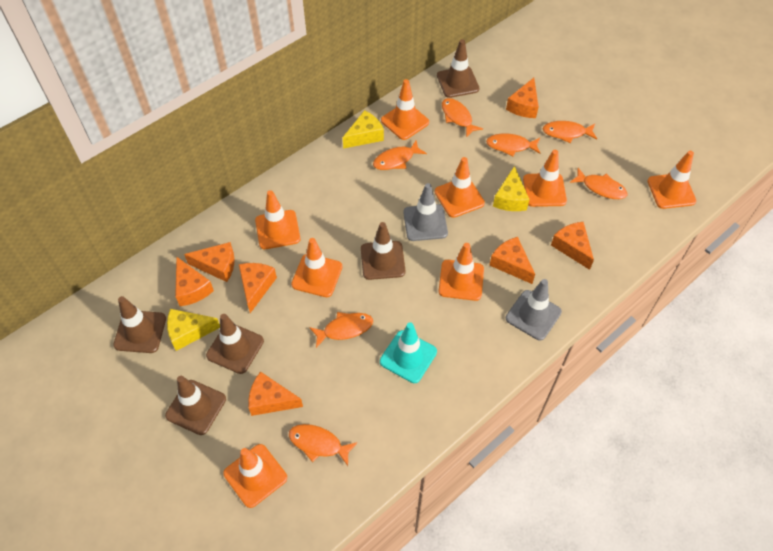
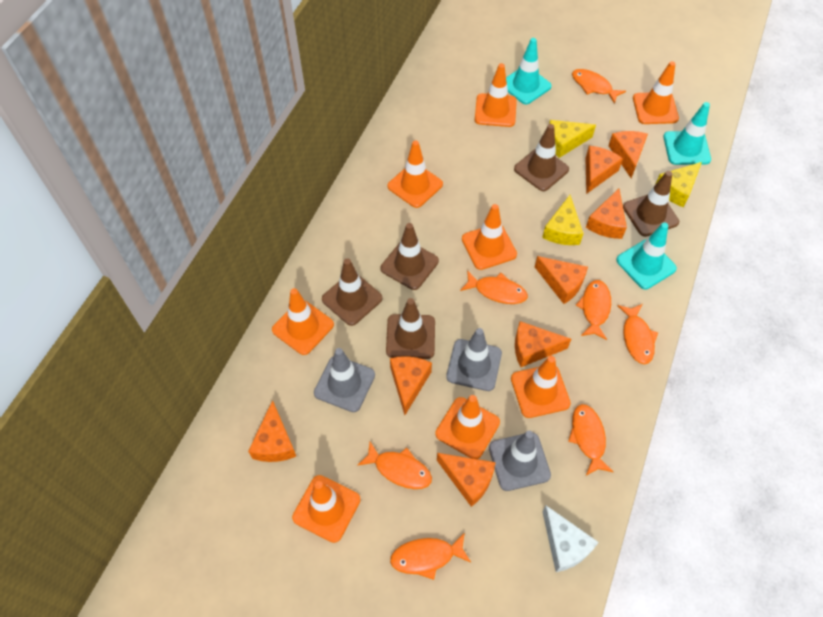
grey traffic cone: [403,183,448,241] [506,279,562,341] = 2 -> [314,348,375,412] [446,328,502,391] [489,430,551,491] = 3
orange cheese: [175,257,214,306] [184,242,234,282] [239,263,277,313] [248,371,303,416] [489,237,535,284] [506,78,539,118] [551,222,594,270] = 7 -> [248,400,296,462] [390,356,432,415] [437,453,496,507] [515,321,571,367] [535,256,588,304] [585,146,623,194] [586,189,627,239] [609,131,648,178] = 8
turquoise traffic cone: [380,322,437,383] = 1 -> [506,38,552,104] [616,223,677,289] [663,102,711,165] = 3
white cheese: none = 0 -> [542,506,599,572] = 1

